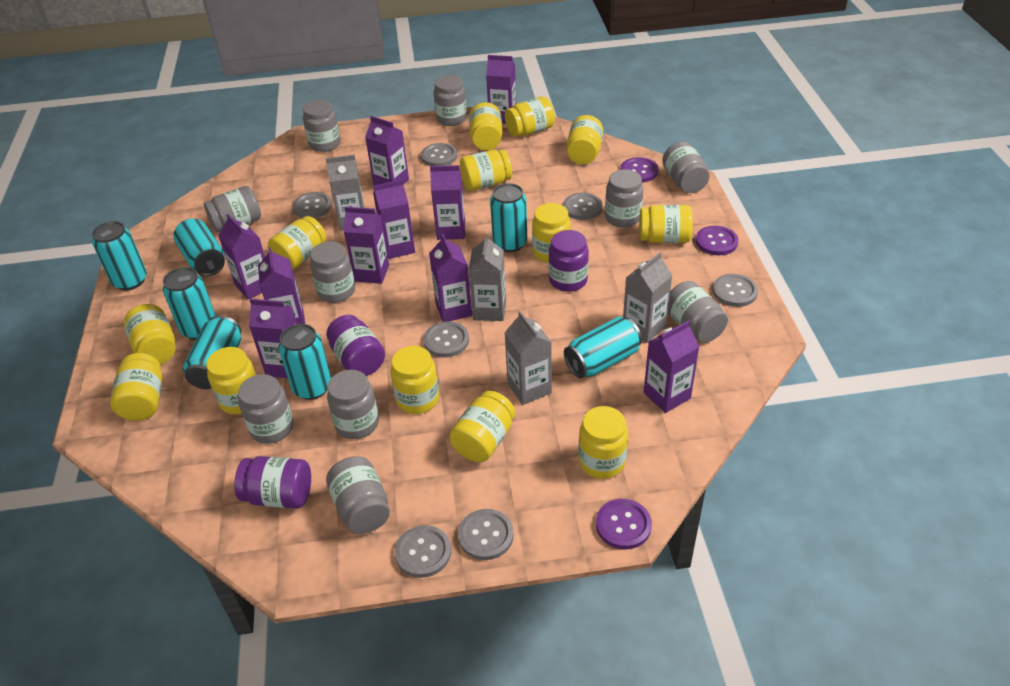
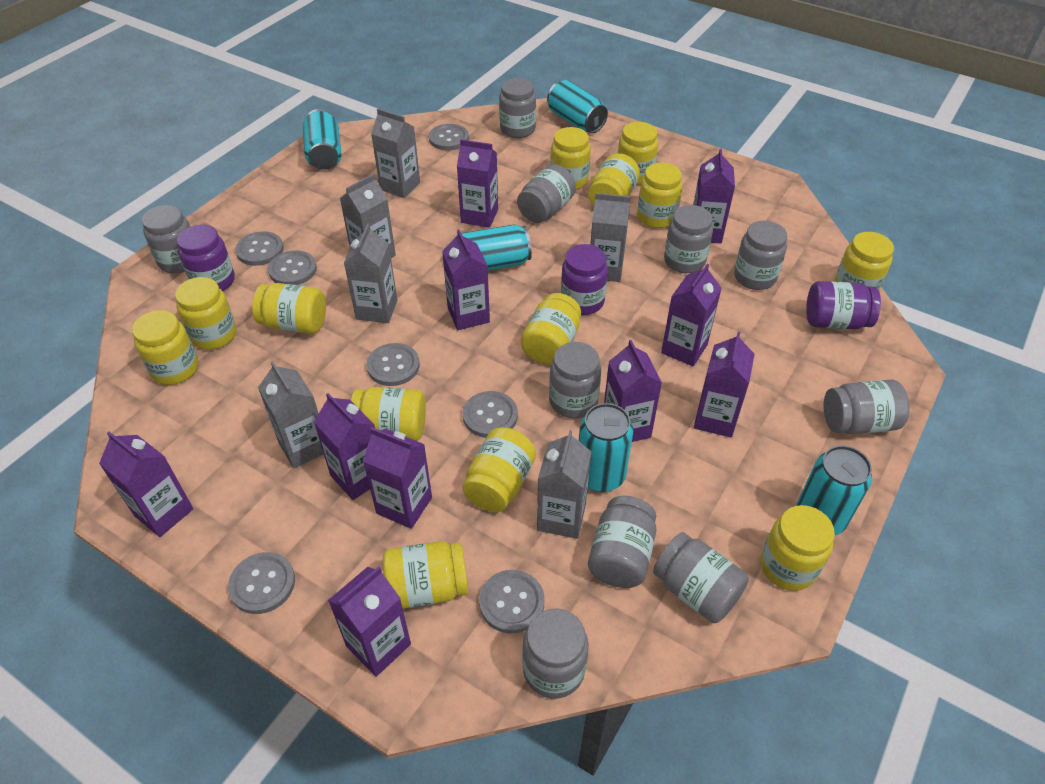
grey carton: [326,155,365,231] [468,234,506,321] [504,311,552,405] [623,253,672,343] = 4 -> [258,361,324,468] [340,174,396,258] [344,224,397,323] [371,109,420,198] [537,430,592,539] [590,193,631,282] = 6
purple button: [596,499,652,549] [621,157,659,182] [696,226,738,255] = 3 -> none = 0
turquoise can: [92,221,147,291] [163,267,216,340] [173,219,225,276] [183,315,241,389] [279,324,331,400] [490,183,527,252] [564,317,642,378] = 7 -> [303,109,342,170] [461,224,532,270] [547,80,608,133] [579,403,633,492] [796,446,872,535] = 5

